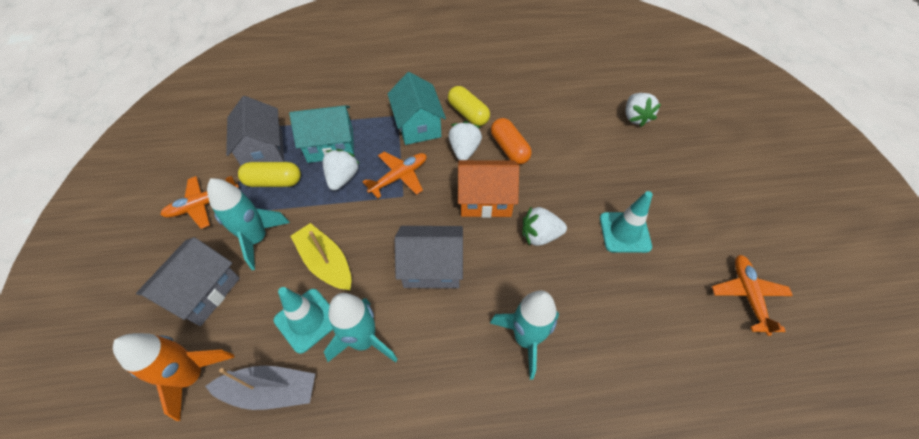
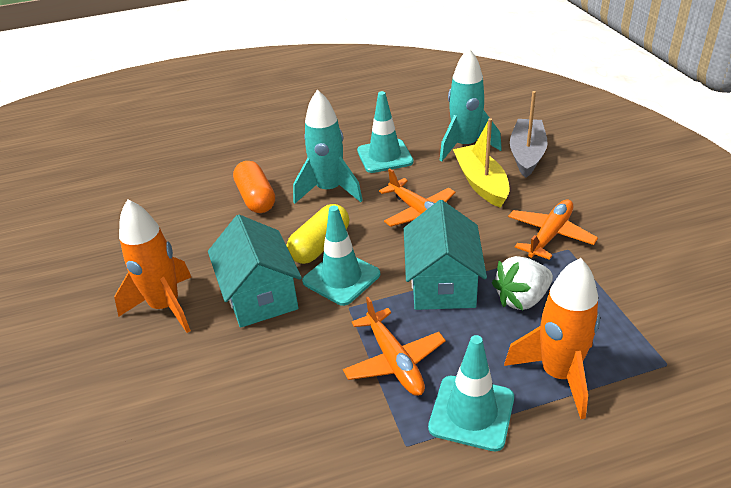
grey house: [136,237,240,326] [226,96,284,166] [395,226,463,288] = 3 -> none = 0
orange house: [458,160,519,218] = 1 -> none = 0
orange rocket: [113,333,235,421] = 1 -> [114,199,191,333] [504,258,600,419] = 2
turquoise rocket: [207,178,290,270] [324,293,398,362] [490,290,559,380] = 3 -> [293,89,363,204] [439,48,502,162] = 2
turquoise traffic cone: [274,287,333,354] [600,191,653,253] = 2 -> [302,206,380,306] [357,91,414,173] [428,335,514,451] = 3
white strawberry: [323,149,360,191] [448,121,482,160] [522,206,567,246] [626,93,661,127] = 4 -> [492,256,553,310] = 1
yellow capsule: [238,162,301,187] [448,86,490,126] = 2 -> [287,204,349,264] = 1

